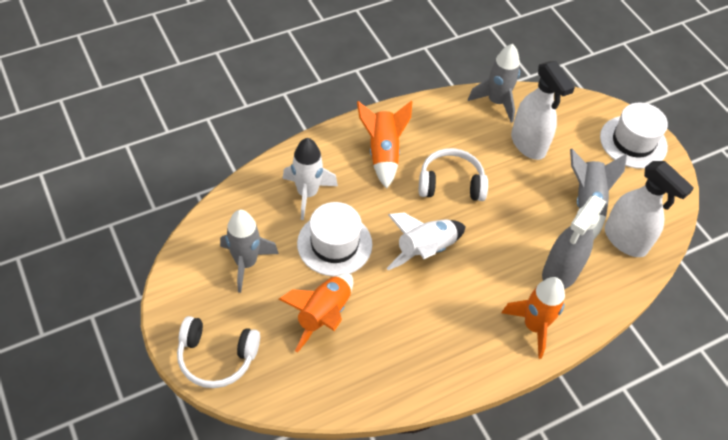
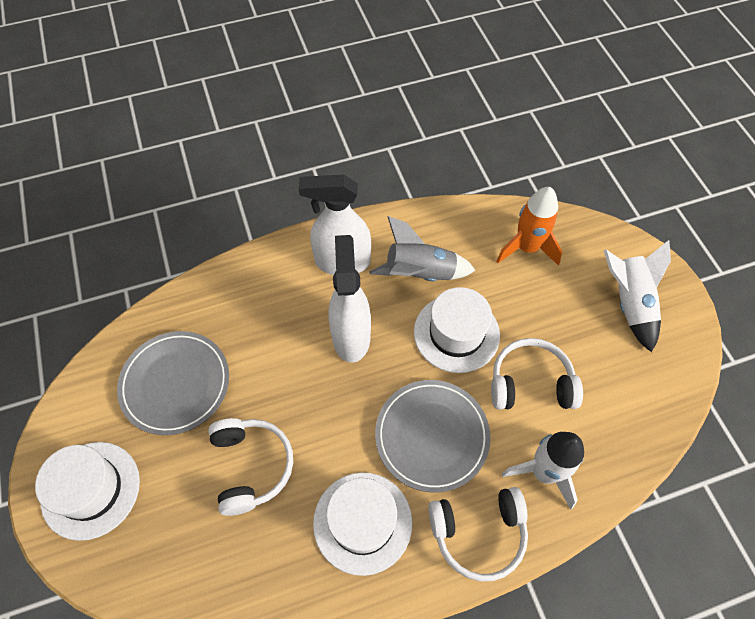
grey plate: none = 0 -> [117,331,229,435] [375,380,491,493] = 2
grey rocket: [220,210,279,293] [468,44,520,123] [570,149,627,239] = 3 -> [369,216,476,281] = 1
grey spray bottle: [542,195,606,289] = 1 -> none = 0
orange rocket: [279,273,353,353] [357,101,412,189] [501,277,565,359] = 3 -> [496,187,562,266] = 1
white hat: [297,202,372,276] [600,102,668,169] = 2 -> [35,442,140,541] [313,472,412,576] [414,287,500,373] = 3
white headphones: [177,316,260,388] [419,148,488,201] = 2 -> [208,418,293,516] [428,487,528,582] [491,338,583,410] = 3

